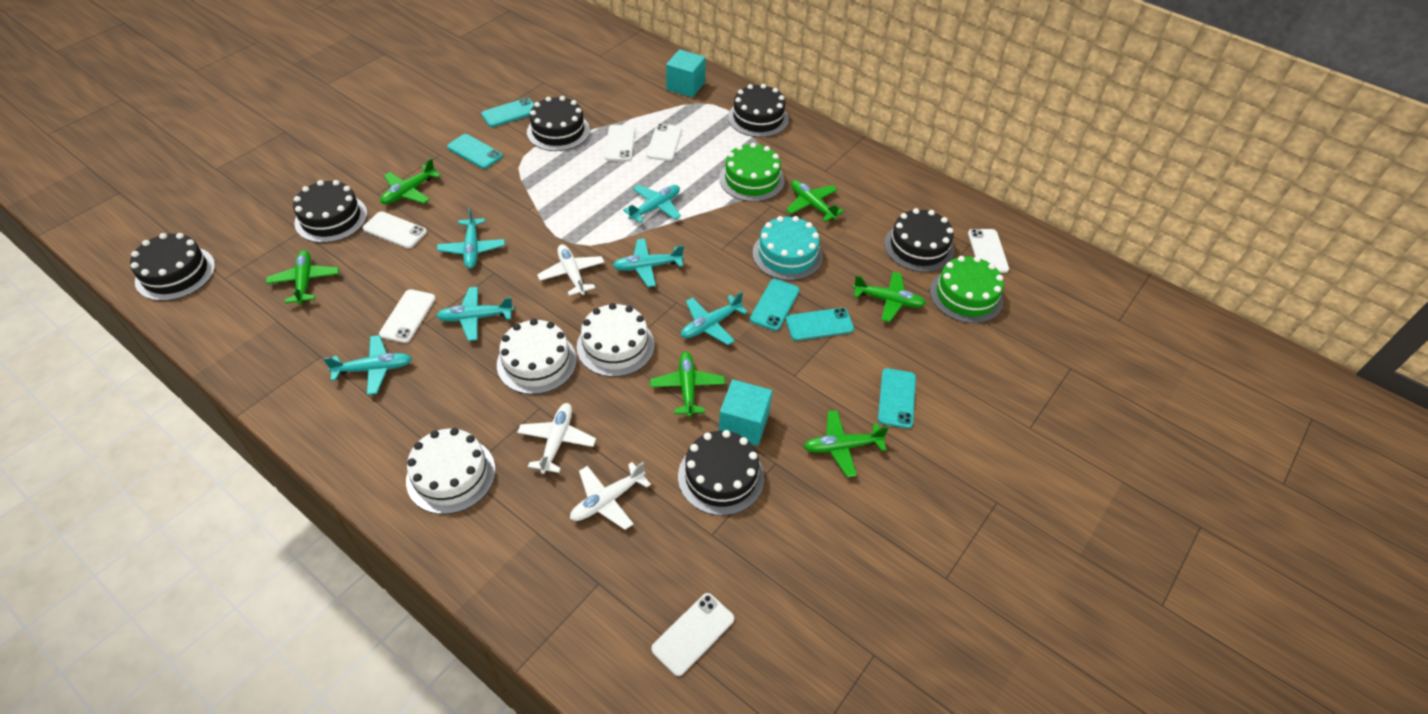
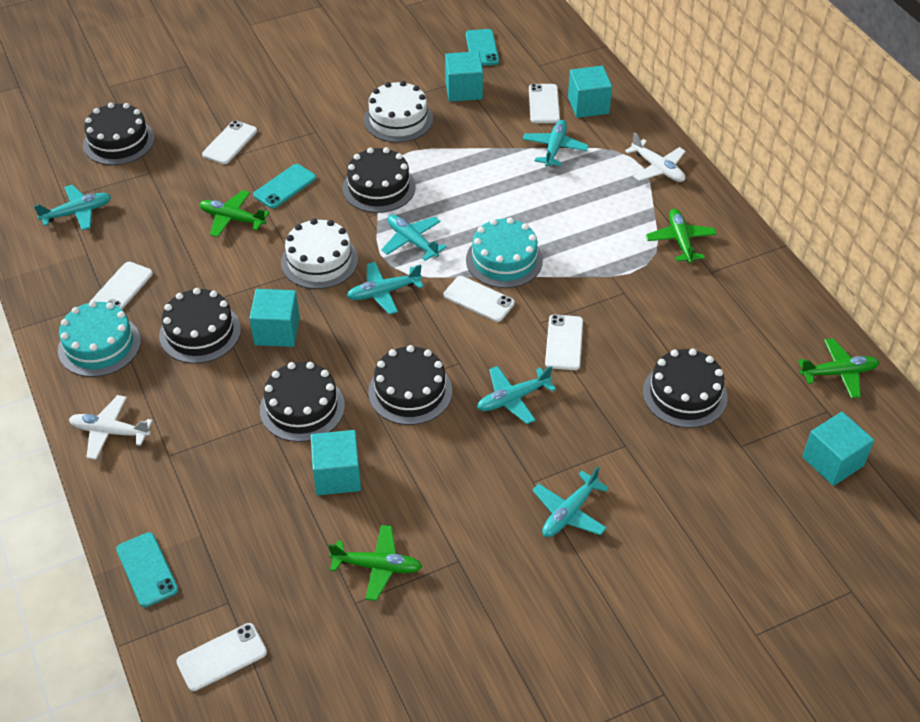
green cake: [719,143,785,202] [930,256,1004,323] = 2 -> none = 0
green plane: [266,250,339,305] [380,158,441,204] [650,351,725,417] [786,180,844,222] [804,410,889,477] [853,272,926,322] = 6 -> [199,190,270,237] [328,525,422,601] [646,209,717,263] [798,338,879,398] = 4
turquoise cake: [753,216,823,280] = 1 -> [58,301,141,377] [466,218,543,288] = 2
turquoise cube: [666,49,706,98] [719,379,772,446] = 2 -> [249,289,300,347] [311,430,361,495] [445,51,483,102] [568,66,612,118] [802,412,874,486] = 5
turquoise phone: [447,134,503,169] [481,98,534,127] [750,279,800,331] [786,308,854,341] [878,368,916,429] = 5 -> [116,532,178,607] [253,164,316,209] [466,29,499,66] = 3
white cake: [406,428,496,514] [497,319,577,394] [577,303,654,377] = 3 -> [281,218,358,289] [364,81,433,143] = 2
white plane: [517,403,596,474] [537,244,605,296] [570,462,651,530] = 3 -> [69,395,153,460] [625,132,686,182] = 2

